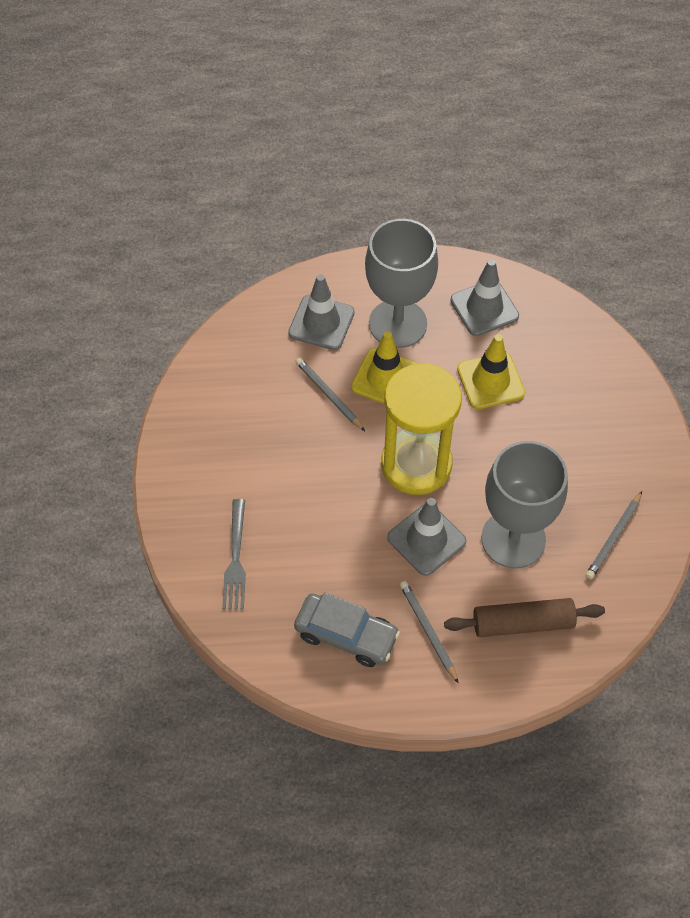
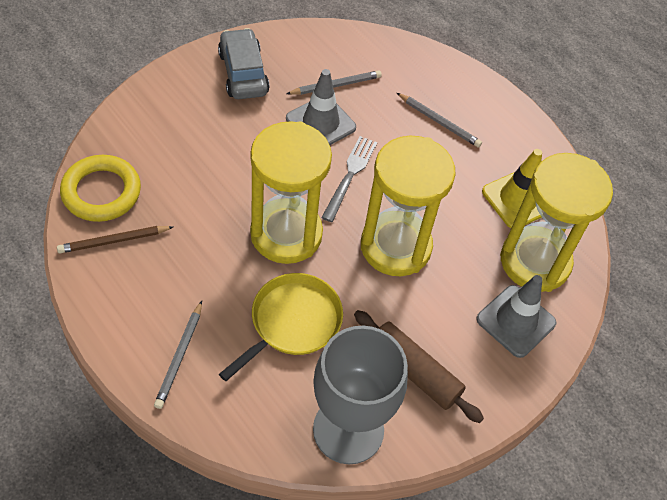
brown pencil: none = 0 -> [57,226,173,254] = 1
grey goblet: [365,219,438,348] [481,441,568,568] = 2 -> [313,326,408,464] = 1
grey traffic cone: [288,274,354,350] [387,498,466,576] [450,259,519,336] = 3 -> [286,69,356,145] [476,275,556,358] = 2
yellow hourglass: [381,363,462,495] = 1 -> [250,121,332,264] [361,136,456,276] [500,153,613,292] = 3
yellow pan: none = 0 -> [219,273,343,381] = 1
yellow ring: none = 0 -> [60,155,141,222] = 1
yellow traffic cone: [351,331,418,404] [457,334,525,409] = 2 -> [482,149,542,228] = 1

